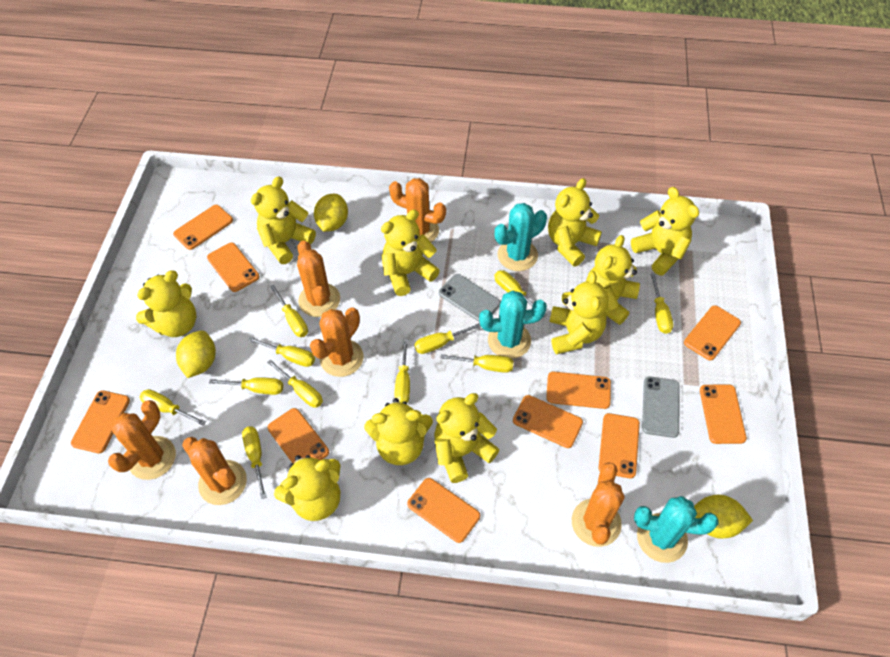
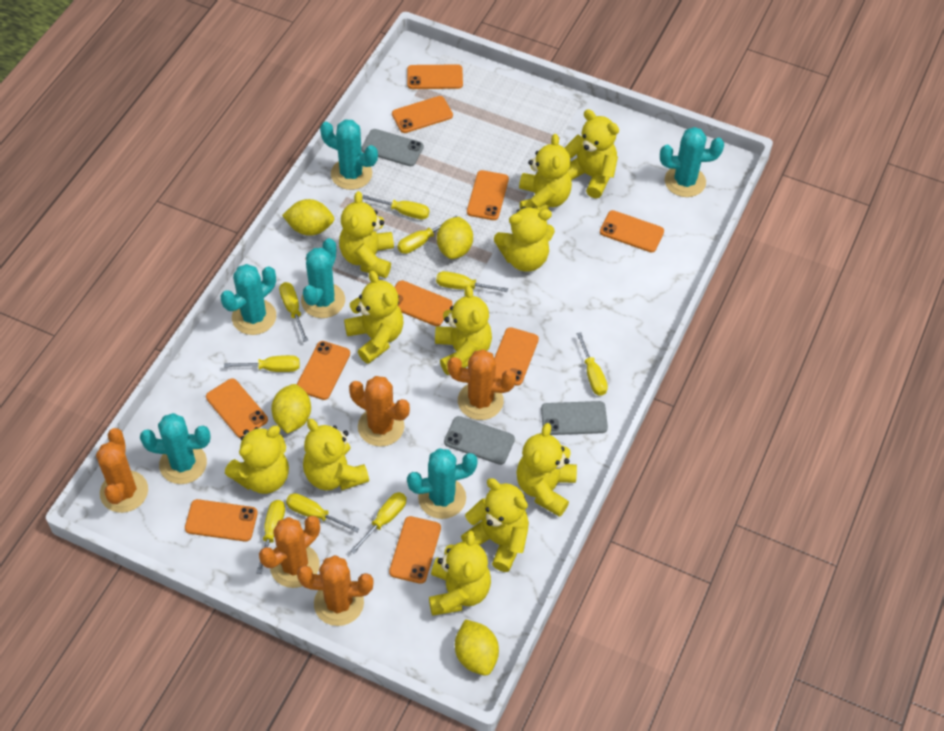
grey phone: [439,274,501,322] [642,376,680,438] = 2 -> [361,129,424,166] [444,416,515,465] [541,401,608,435] = 3
orange cactus: [108,400,176,480] [182,437,247,505] [297,241,340,317] [310,307,363,377] [389,178,446,242] [572,462,625,547] = 6 -> [96,428,148,513] [259,516,320,588] [297,555,374,626] [349,376,410,447] [447,349,516,420] = 5
turquoise cactus: [479,291,547,359] [495,203,547,271] [634,496,718,563] = 3 -> [140,413,211,484] [220,264,276,335] [301,238,345,318] [320,120,378,190] [407,449,478,519] [660,127,724,197] = 6
yellow lemon: [176,331,216,378] [314,194,348,232] [694,495,753,539] = 3 -> [271,384,311,434] [282,199,334,236] [437,217,473,259] [455,619,499,676] = 4
yellow screwdriver: [140,389,206,426] [209,377,283,395] [242,426,267,499] [248,337,315,367] [267,359,323,407] [270,285,308,337] [395,339,410,403] [414,323,481,354] [440,354,514,373] [494,270,547,317] [651,274,673,334] = 11 -> [224,355,300,372] [256,500,285,574] [279,282,308,342] [286,493,359,533] [350,492,406,553] [362,195,430,220] [397,216,457,254] [436,271,508,292] [576,332,608,396] = 9
yellow teddy bear: [136,270,196,337] [251,177,316,264] [274,455,340,521] [364,398,433,465] [381,210,440,296] [434,393,500,483] [548,178,602,266] [550,271,608,354] [586,235,640,325] [631,187,699,276] = 10 -> [225,426,289,494] [303,419,369,490] [339,191,394,278] [344,271,403,364] [429,531,491,616] [435,285,492,375] [461,478,529,572] [494,207,555,272] [516,423,577,517] [519,134,572,211] [565,109,619,199] = 11

